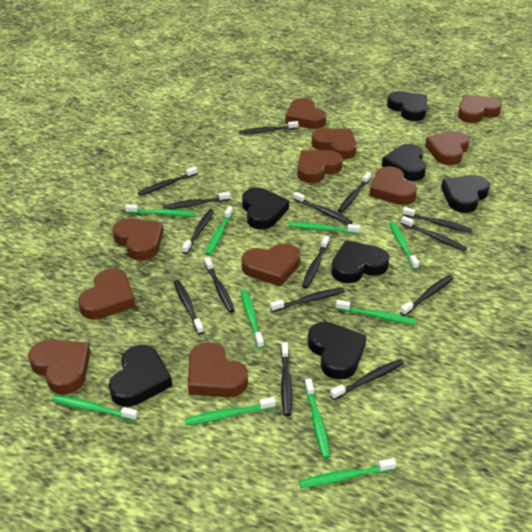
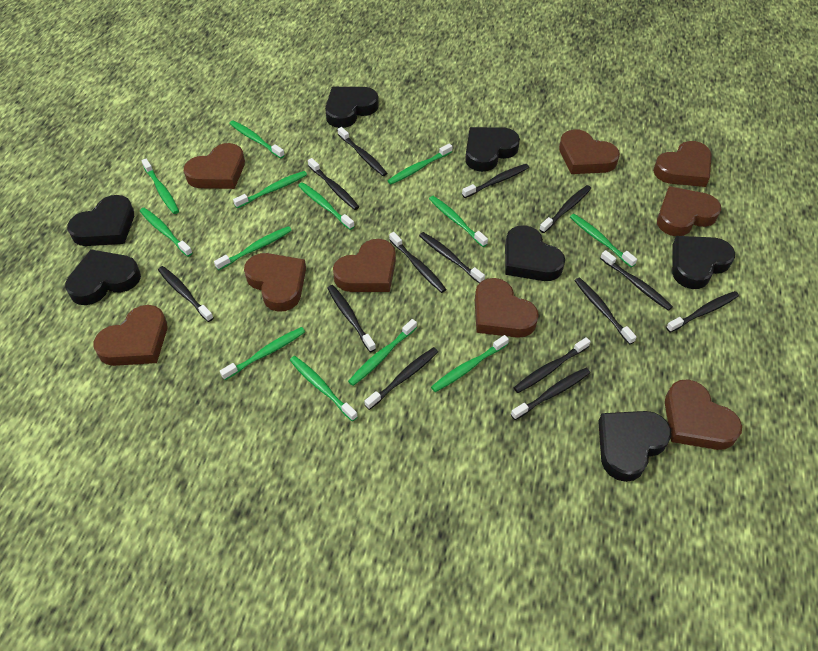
black toothbrush: [138,167,198,196] [163,192,231,209] [174,280,204,334] [182,209,214,254] [204,257,235,313] [239,121,299,134] [270,287,345,312] [281,342,292,416] [293,192,353,224] [302,236,330,288] [330,359,404,400] [338,172,371,213] [400,275,453,316] [401,216,467,251] [403,207,473,233] = 15 -> [158,266,214,322] [308,158,359,210] [327,285,376,352] [338,127,387,176] [364,347,438,410] [389,232,446,293] [419,232,485,283] [462,164,529,198] [511,368,590,420] [514,337,591,393] [539,185,591,233] [574,278,637,345] [600,250,673,311] [666,291,739,332] = 14
brown heart: [28,339,90,395] [78,269,135,320] [113,218,163,261] [188,342,248,397] [241,243,301,286] [285,98,326,129] [297,150,343,183] [312,128,357,160] [369,166,417,205] [425,131,470,165] [458,95,502,123] = 11 -> [93,305,167,366] [184,143,245,189] [244,253,306,312] [333,239,396,292] [475,278,539,338] [559,129,620,174] [653,141,712,187] [657,186,721,236] [665,379,742,450] = 9
green toothbrush: [52,395,138,421] [125,204,195,217] [184,397,276,425] [205,206,233,256] [241,290,264,349] [288,222,360,234] [299,458,396,488] [305,378,330,459] [336,300,417,325] [389,221,419,270] = 10 -> [140,208,193,257] [141,159,179,214] [214,226,292,270] [220,327,305,380] [229,120,285,158] [233,171,307,208] [290,356,358,421] [298,182,355,230] [348,319,417,386] [388,143,453,184] [429,196,488,247] [431,335,509,392] [570,214,637,267] = 13

